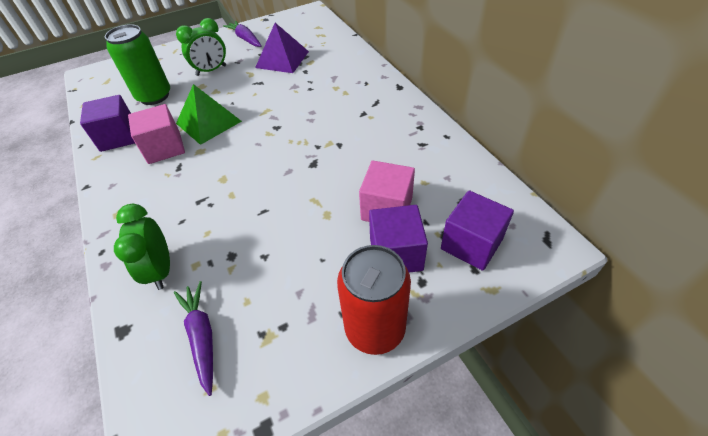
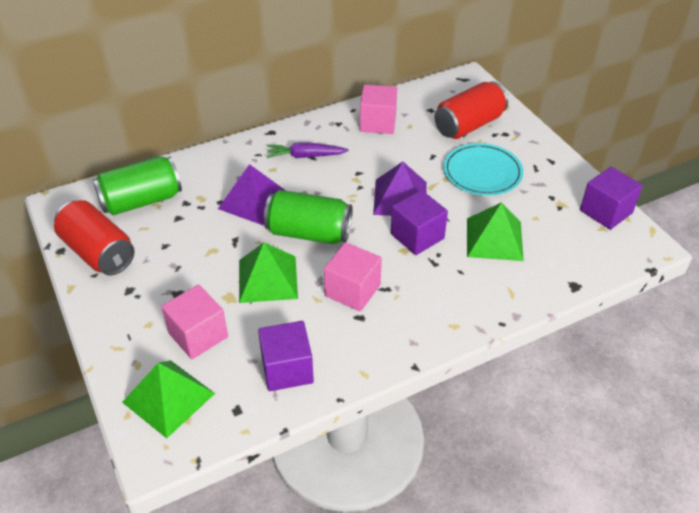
green can: [105,24,170,105] = 1 -> [93,156,182,215] [264,190,353,244] = 2
green clock: [114,203,170,290] [176,18,226,76] = 2 -> none = 0
green pyramid: [176,84,242,145] = 1 -> [122,360,215,438] [239,243,298,303] [467,202,524,261] = 3
pink cube: [128,104,185,164] [359,161,415,222] = 2 -> [161,285,228,359] [324,242,382,312] [360,85,397,134] = 3
purple carrot: [174,281,213,396] [223,21,261,47] = 2 -> [267,142,349,158] = 1
purple pyramid: [255,23,309,73] = 1 -> [218,164,286,225] [373,162,427,216] = 2
red can: [337,245,411,355] = 1 -> [54,200,134,275] [434,81,508,139] = 2
turquoise plate: none = 0 -> [443,143,523,196] = 1

